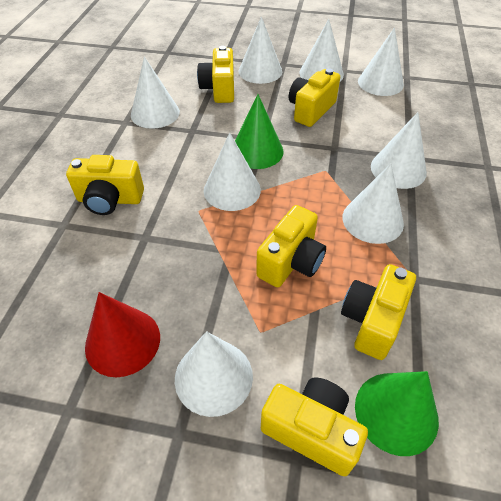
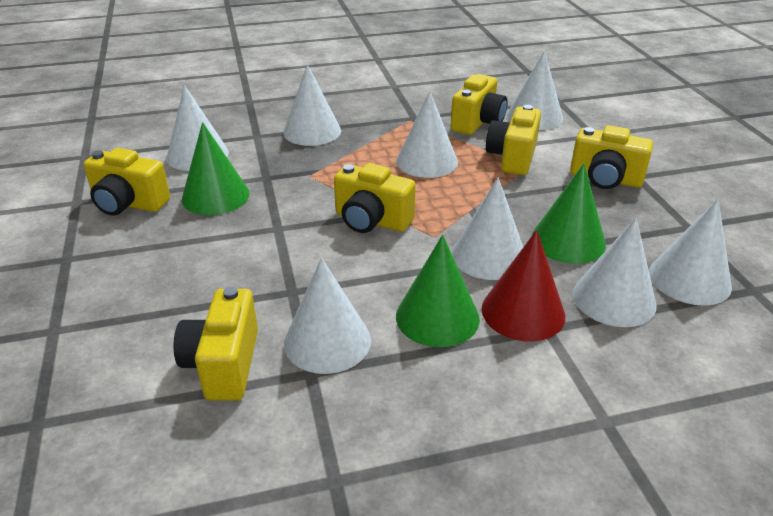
green cone: [235,94,283,169] [355,371,439,456] = 2 -> [182,122,249,215] [396,235,480,347] [532,164,606,264] = 3

